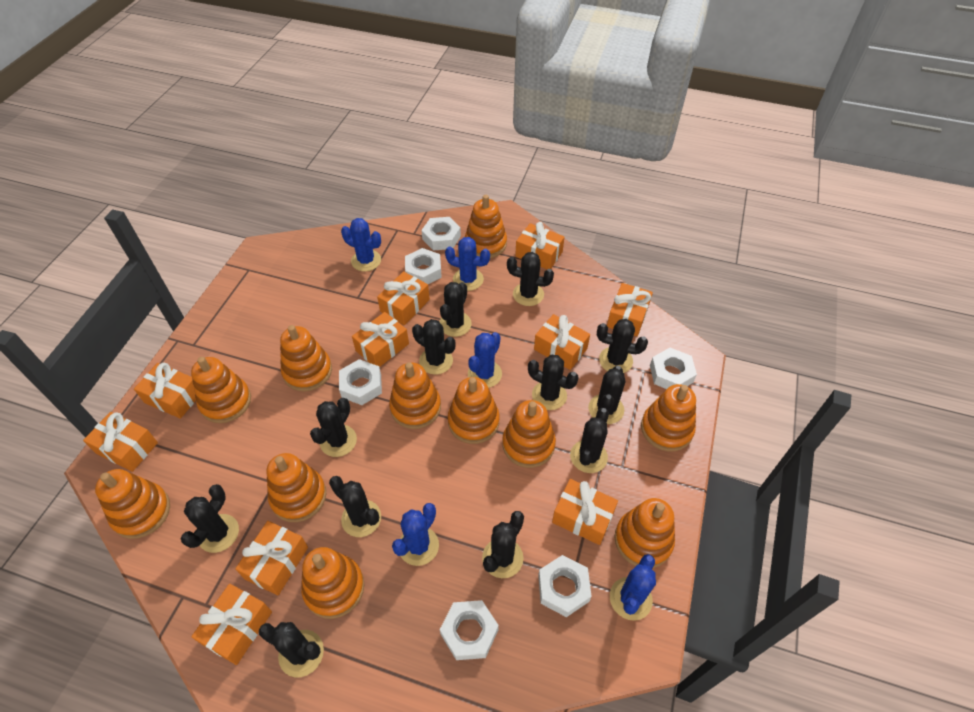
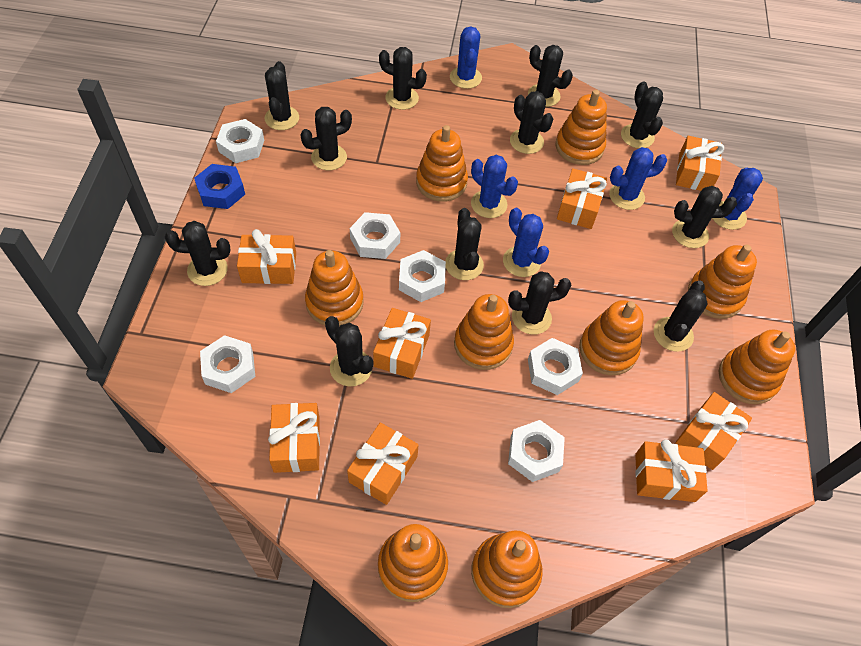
blue nut: none = 0 -> [194,164,245,209] = 1
orange gift: [83,412,158,472] [134,363,196,419] [191,584,272,665] [235,521,308,596] [352,312,409,367] [377,271,430,325] [515,222,565,269] [534,314,590,370] [552,479,618,545] [607,283,653,336] = 10 -> [237,229,296,284] [268,403,320,473] [347,423,419,505] [373,308,431,379] [557,168,607,229] [635,440,708,502] [675,392,752,470] [676,136,724,191] = 8
orange stacking toy: [95,469,170,539] [191,357,251,423] [266,453,326,522] [280,325,332,392] [301,547,364,619] [389,362,441,429] [448,377,500,444] [465,195,507,258] [502,400,556,468] [614,498,675,568] [641,384,696,451] = 11 -> [305,250,364,326] [378,524,448,602] [416,125,468,202] [454,294,514,370] [471,531,543,608] [555,90,607,165] [579,300,644,375] [688,244,757,319] [719,330,795,404] = 9

